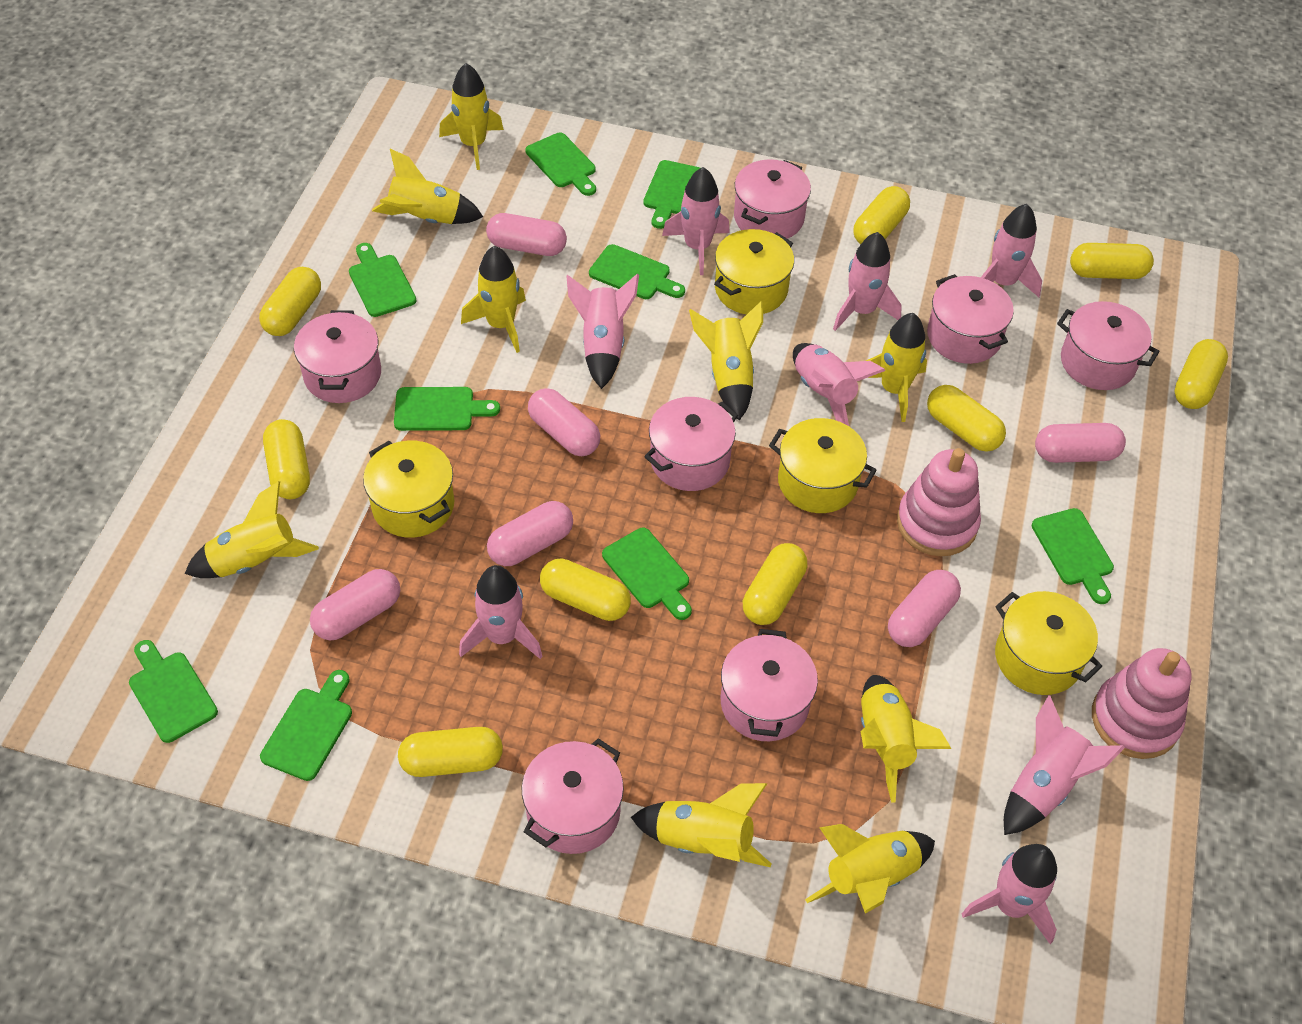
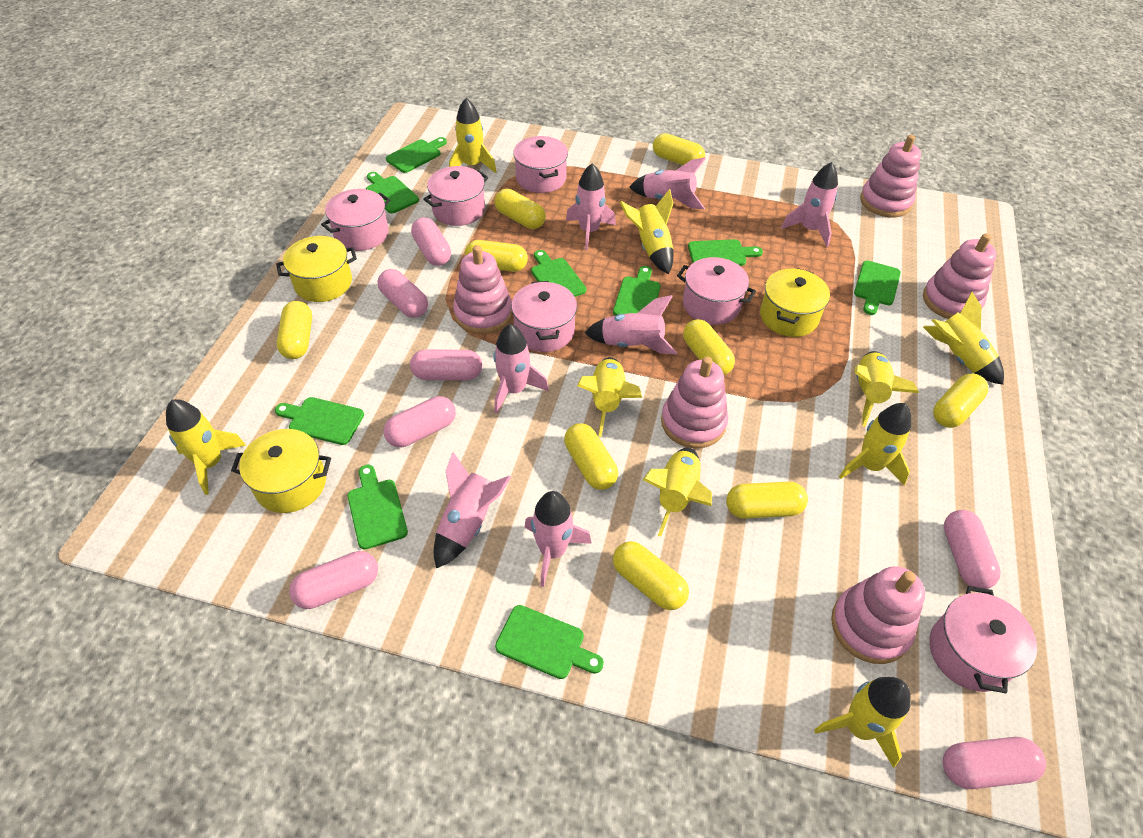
pink capsule: [310,569,400,640] [486,213,567,256] [487,501,573,566] [528,388,600,456] [888,570,961,647] [1035,423,1126,463] = 6 -> [289,551,378,609] [377,269,428,318] [384,396,456,447] [410,349,482,380] [411,217,451,266] [943,737,1046,789] [944,510,1001,589] = 7
pink pot: [294,310,381,403] [522,738,624,854] [644,397,738,491] [721,629,818,741] [734,159,811,239] [927,274,1014,364] [1057,301,1160,390] = 7 -> [321,189,390,251] [424,166,488,226] [511,281,577,352] [513,136,568,193] [677,257,756,325] [929,586,1037,693] = 6
pink rocket: [459,565,543,659] [566,274,639,389] [662,167,730,275] [793,343,885,426] [833,232,902,331] [962,844,1057,944] [981,204,1042,297] [1004,695,1125,835] = 8 -> [434,452,511,568] [493,324,549,414] [524,491,592,587] [566,163,616,250] [585,295,677,354] [629,157,706,209] [781,162,838,247] = 7
pink stacking toy: [897,448,981,556] [1092,648,1192,759] = 2 -> [453,245,513,334] [661,357,728,448] [831,566,925,664] [860,135,921,218] [923,233,997,319] = 5
yellow pot: [363,440,454,538] [714,229,794,315] [769,418,877,513] [995,591,1102,695] = 4 -> [231,429,331,513] [276,236,357,302] [760,268,830,337] = 3

